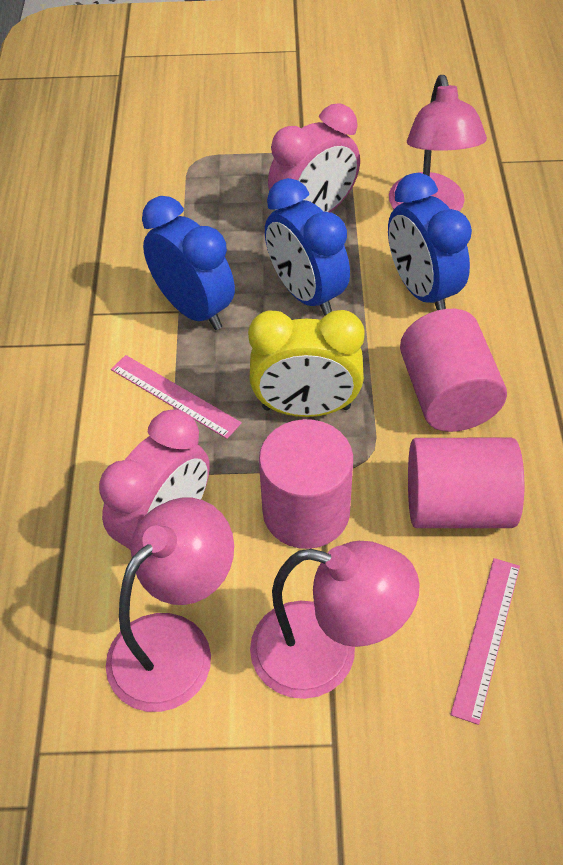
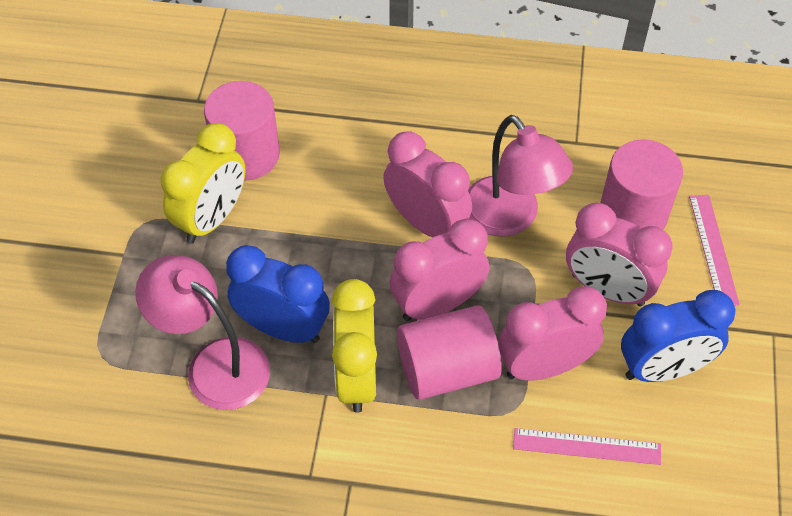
blue clock: [142,196,235,330] [265,178,350,316] [388,173,472,310] = 3 -> [226,245,330,343] [621,290,735,382] = 2
pink clock: [99,409,210,550] [268,103,360,212] = 2 -> [383,132,472,237] [390,218,489,321] [499,286,607,381] [566,203,673,306] = 4
pink lamp: [106,498,234,712] [250,541,420,699] [389,75,487,211] = 3 -> [135,255,270,410] [468,115,573,237] = 2
yellow clock: [248,310,365,417] = 1 -> [161,123,246,244] [332,279,377,413] = 2

